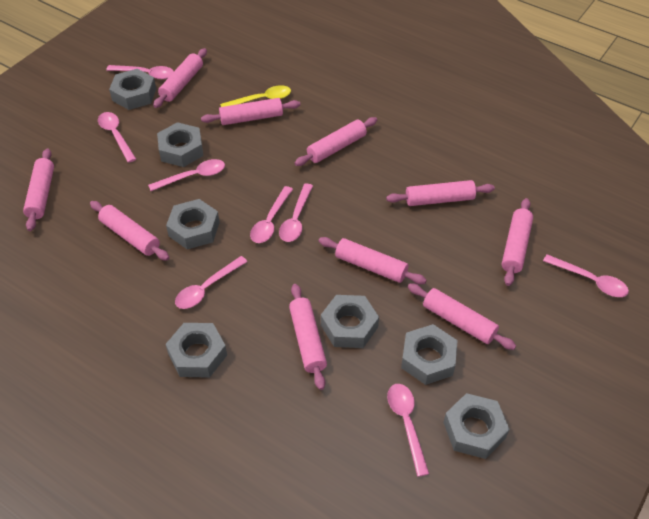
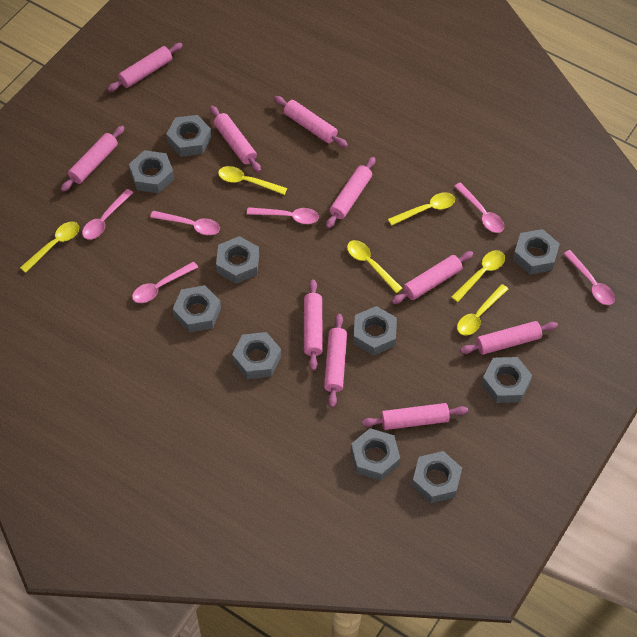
grey nut: [109,69,156,110] [157,122,204,167] [166,199,220,250] [166,323,227,378] [321,295,379,348] [401,324,458,385] [443,393,509,459] = 7 -> [129,150,174,193] [166,115,212,157] [173,285,221,332] [216,236,259,284] [232,332,281,379] [351,428,400,481] [353,306,397,356] [412,451,462,503] [481,357,532,403] [513,229,560,274] = 10
pink spoon: [98,112,136,163] [106,65,174,79] [148,159,225,191] [175,256,247,309] [250,186,293,243] [279,183,313,242] [387,384,429,477] [543,254,629,297] = 8 -> [82,189,133,240] [132,261,198,303] [150,211,220,235] [247,207,319,224] [454,182,504,233] [564,250,615,305] = 6
yellow spoon: [220,85,291,107] = 1 -> [20,222,79,273] [218,166,287,195] [347,240,403,293] [388,192,455,226] [451,250,505,302] [457,284,508,336] = 6

